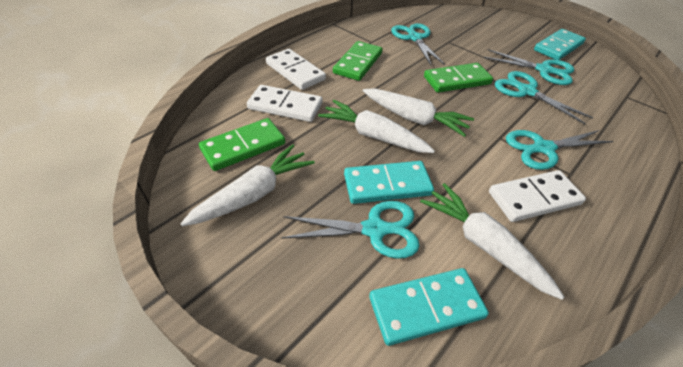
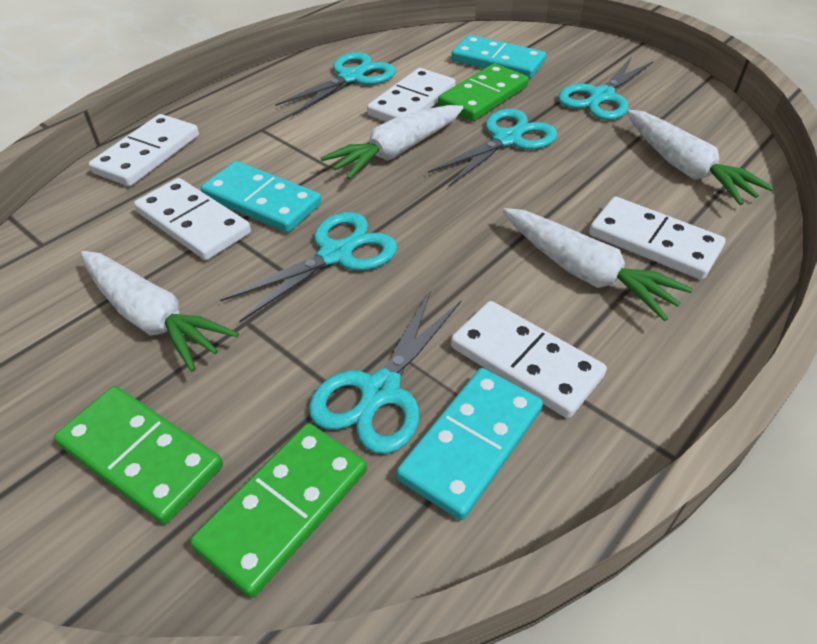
white domino: [247,85,322,122] [266,49,326,90] [489,170,586,222] = 3 -> [89,114,199,186] [134,178,251,260] [367,68,456,122] [451,301,607,418] [589,197,726,280] = 5

